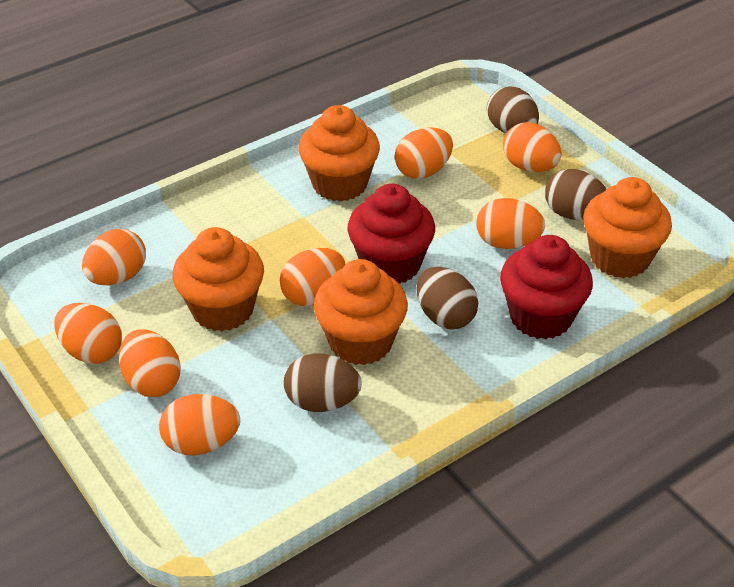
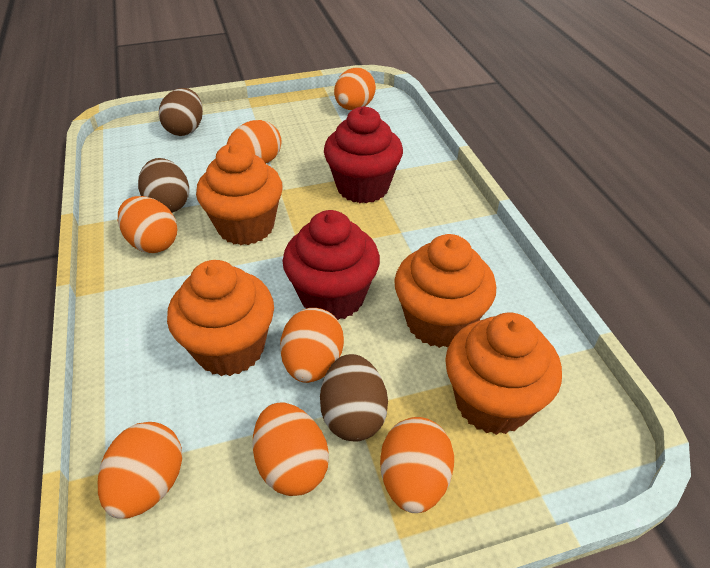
brown egg: [284,353,362,412] [416,267,478,329] [487,86,539,133] [545,169,606,220] = 4 -> [138,158,189,213] [159,88,203,136] [320,354,388,441] = 3
orange egg: [54,303,122,364] [82,229,146,285] [119,329,181,397] [159,394,240,456] [280,248,345,306] [394,127,453,179] [476,198,545,249] [503,122,562,172] = 8 -> [98,422,182,519] [118,196,178,253] [226,120,281,164] [253,402,329,496] [280,308,344,383] [334,68,376,110] [380,417,454,513] = 7

